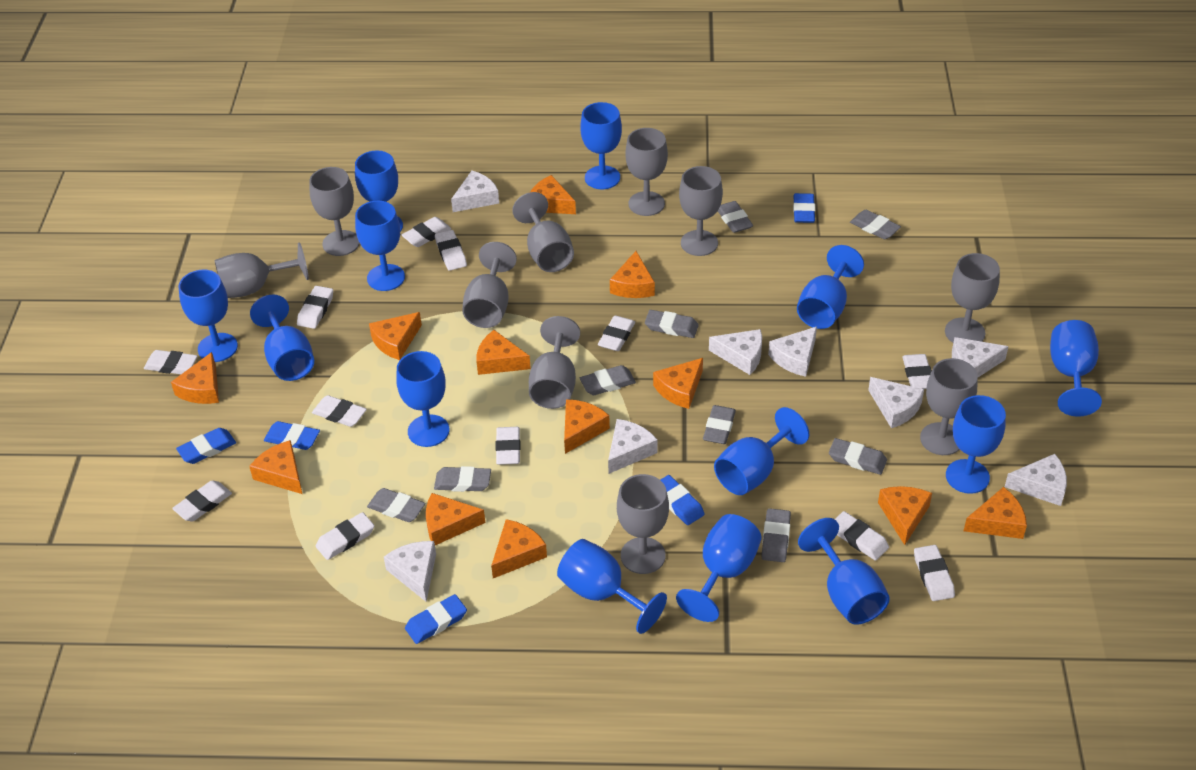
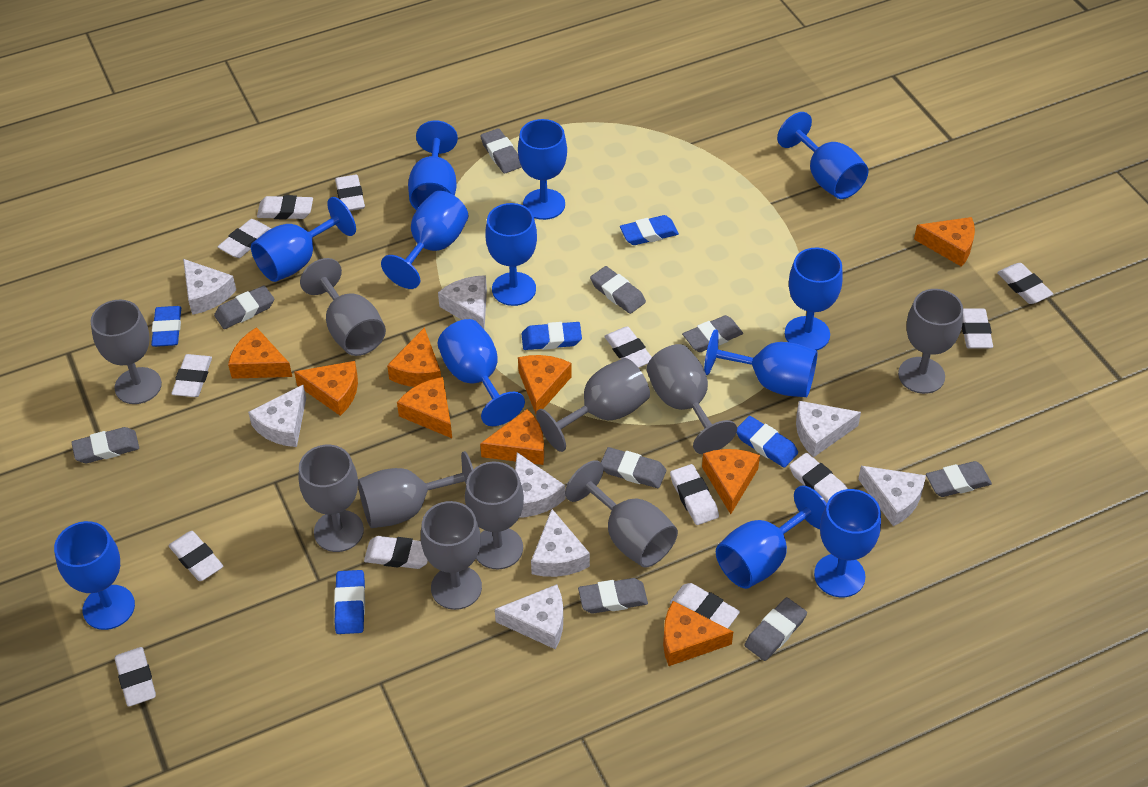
blue goblet: [179,270,238,362] [250,295,314,381] [355,150,403,232] [355,201,405,291] [396,351,449,447] [557,539,667,634] [580,102,622,189] [676,514,761,622] [714,407,810,495] [797,245,864,329] [798,518,890,625] [946,395,1006,494] [1050,320,1102,417] = 13 -> [54,521,135,630] [251,197,356,282] [381,191,468,289] [408,121,458,210] [438,319,525,426] [485,203,537,306] [518,119,567,220] [704,329,818,397] [716,486,827,589] [777,112,869,199] [785,248,843,350] [814,489,881,598] = 12
orange cheese: [171,352,219,404] [249,440,302,494] [369,312,422,360] [426,493,485,545] [476,330,531,375] [491,519,547,578] [530,175,576,214] [564,399,610,454] [610,251,655,298] [653,358,703,409] [878,486,932,545] [964,487,1027,539] = 12 -> [228,327,292,379] [294,361,358,416] [387,327,441,387] [397,377,452,438] [480,409,544,465] [518,355,572,414] [663,601,733,666] [702,449,760,514] [914,217,975,267] = 9
white eraser: [144,350,197,374] [172,480,232,521] [297,286,333,329] [312,395,367,427] [316,512,374,560] [402,217,451,247] [435,230,467,271] [496,427,521,465] [598,315,635,351] [835,511,889,561] [902,354,932,389] [914,545,955,601] = 12 -> [115,647,156,707] [168,531,223,581] [171,354,212,397] [218,219,271,258] [257,195,313,219] [335,174,365,211] [364,536,428,569] [604,327,652,368] [670,464,719,525] [670,583,740,628] [789,453,848,503] [962,309,993,349] [997,263,1053,304] = 13

